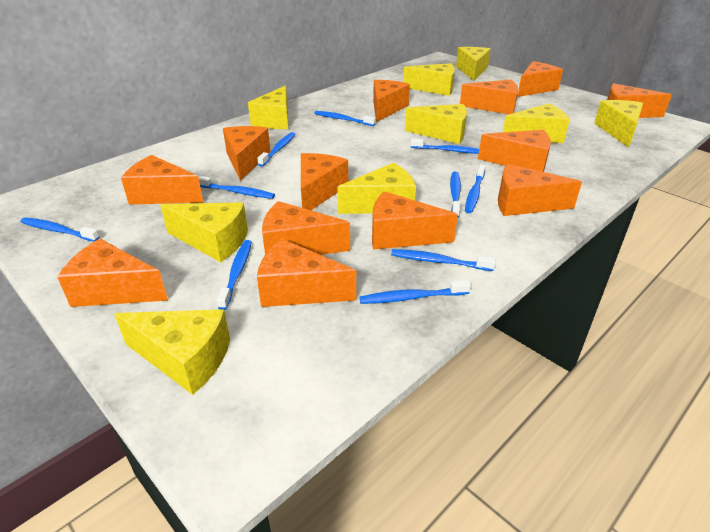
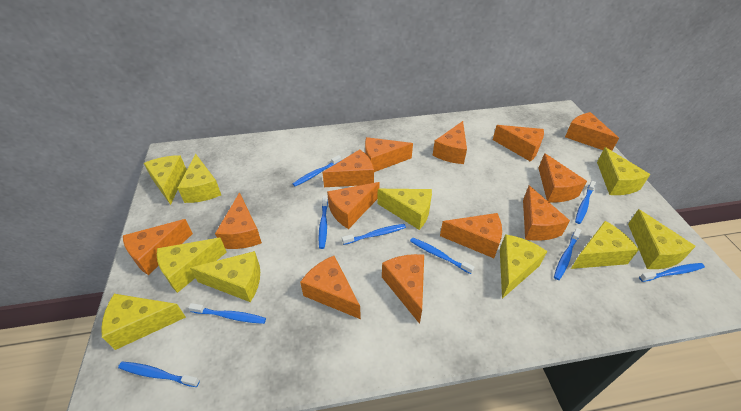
blue toothbrush: [20,217,100,242] [198,176,275,199] [217,240,252,310] [257,132,296,167] [314,111,376,126] [359,280,471,304] [391,249,496,271] [411,138,479,154] [450,171,461,218] [465,164,486,213] = 10 -> [118,362,200,387] [188,303,266,324] [293,155,341,186] [319,196,328,249] [342,224,406,245] [410,237,474,274] [554,228,581,280] [575,181,596,224] [639,263,705,282] = 9
yellow cheese: [114,309,230,395] [160,202,248,262] [248,85,288,129] [338,163,416,214] [403,63,455,96] [405,104,467,144] [456,47,491,81] [503,103,570,143] [594,100,643,147] = 9 -> [101,294,186,350] [144,155,187,205] [157,238,227,293] [178,154,221,203] [190,251,260,302] [377,189,432,230] [500,234,547,299] [571,221,639,269] [597,147,650,195] [628,209,696,269] = 10

